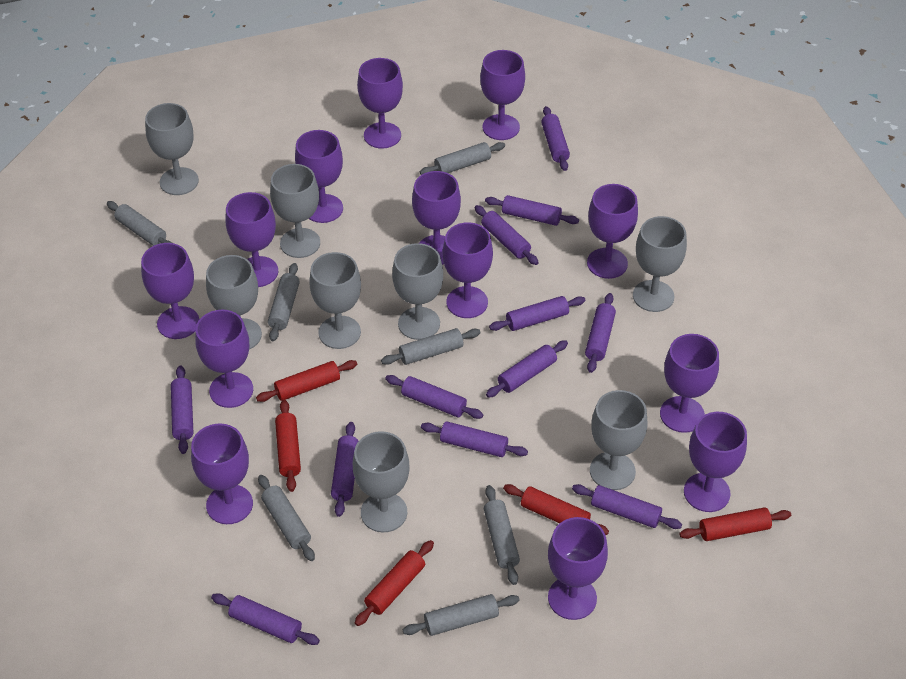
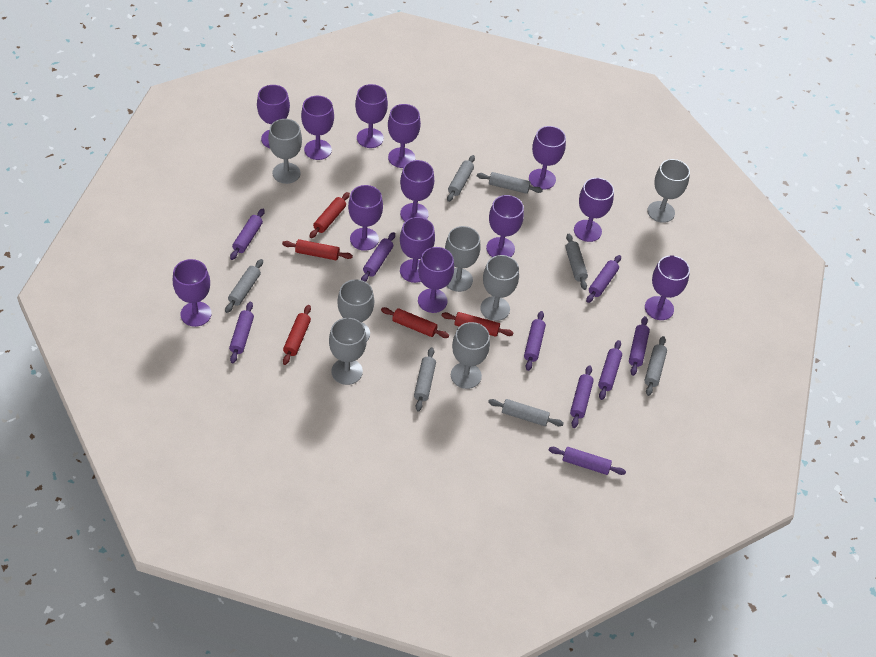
grey goblet: [145,103,199,195] [206,255,262,350] [270,164,320,258] [309,252,361,349] [353,431,410,533] [392,243,443,340] [590,390,648,490] [633,216,687,312] = 8 -> [268,119,302,184] [329,318,367,385] [337,279,374,341] [445,226,481,292] [451,322,490,389] [480,255,519,321] [647,159,690,223] = 7
purple rolling pin: [171,366,193,454] [211,593,320,645] [331,422,359,517] [385,375,483,419] [421,421,528,457] [475,205,539,265] [485,195,579,226] [486,340,568,398] [489,296,585,331] [541,106,570,171] [572,484,682,529] [585,293,616,373] = 12 -> [229,302,254,363] [230,209,265,260] [361,232,395,282] [524,311,546,371] [549,447,626,475] [570,365,594,428] [586,255,621,303] [598,340,622,400] [629,316,650,376] = 9

